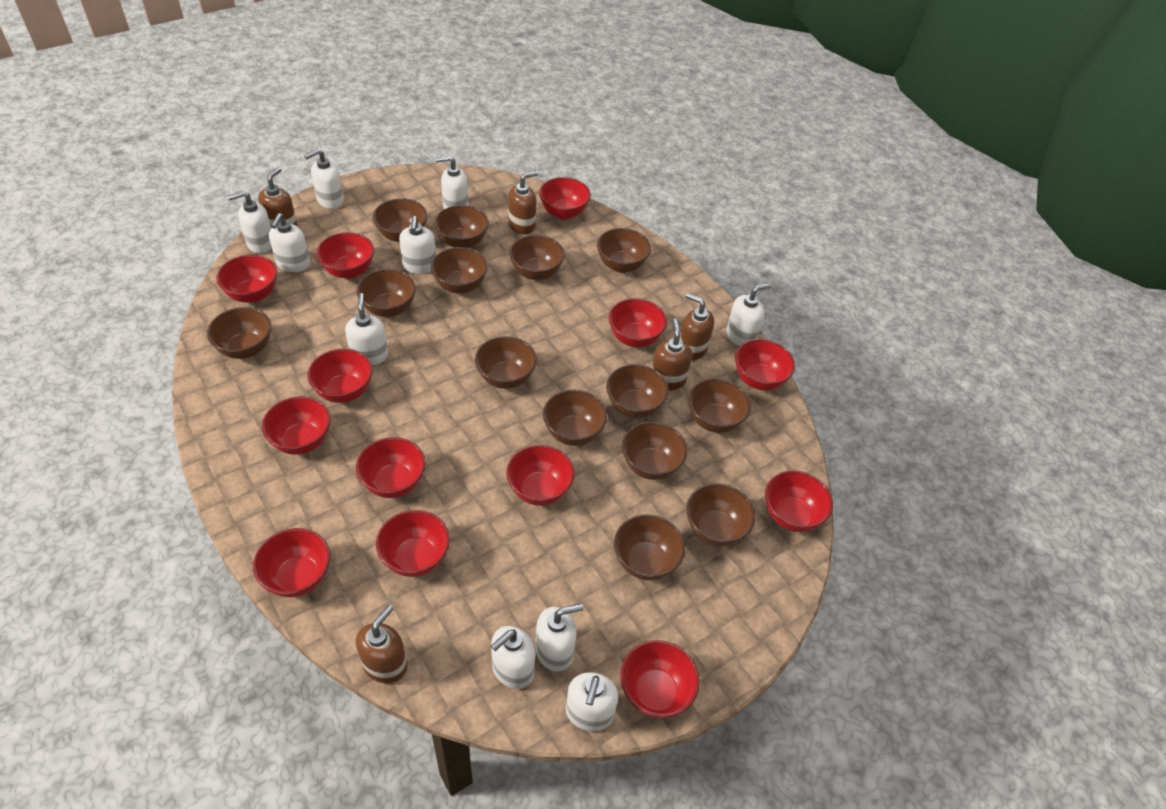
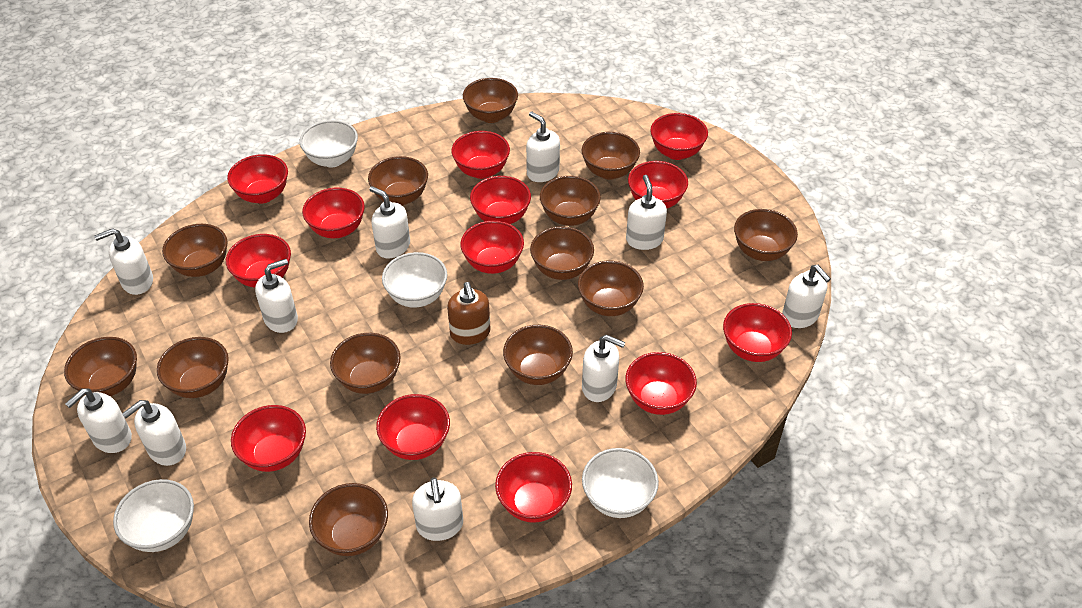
brown bowl: [207,307,271,359] [357,269,416,317] [373,198,427,243] [431,247,488,294] [434,205,489,248] [475,336,537,389] [509,235,565,280] [543,389,607,446] [597,228,651,273] [606,364,669,418] [614,514,685,581] [622,422,688,480] [686,483,756,546] [688,378,751,433] = 14 -> [64,337,137,396] [157,337,229,398] [162,224,228,277] [309,483,388,556] [330,333,401,394] [368,156,428,205] [463,78,518,123] [503,325,573,385] [530,226,594,280] [540,176,601,226] [578,261,644,316] [582,132,640,180] [734,209,798,261] = 13
brown soap dispenser: [258,167,298,228] [356,605,407,683] [508,171,538,234] [652,319,692,391] [680,293,714,361] = 5 -> [447,282,491,345] = 1
white bowl: none = 0 -> [113,479,194,552] [300,120,358,168] [382,252,447,308] [582,448,659,518] = 4

